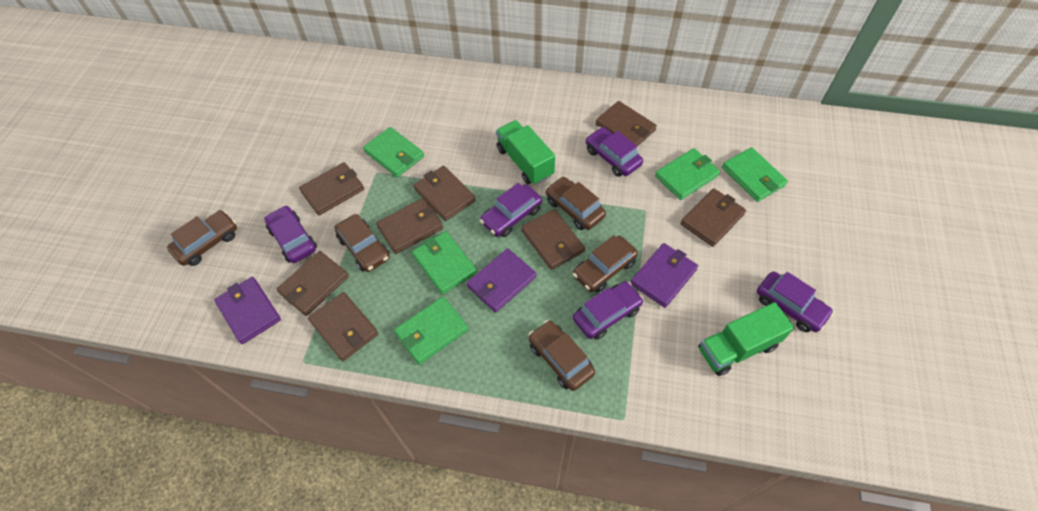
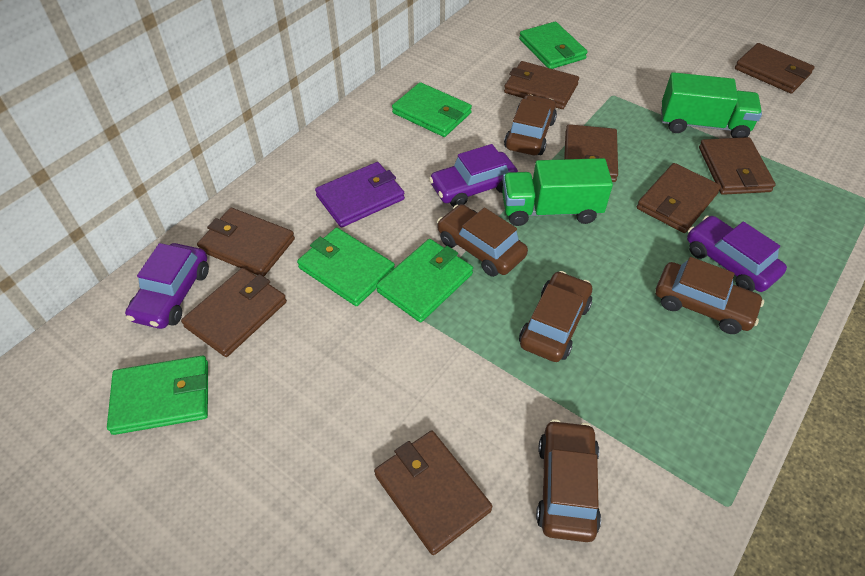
purple car: [264,205,317,263] [480,183,542,237] [573,281,644,340] [586,127,643,177] [757,271,834,332] = 5 -> [125,243,209,329] [429,144,518,207] [687,216,787,292] = 3
purple wallet: [214,277,281,344] [467,248,536,313] [631,243,698,308] = 3 -> [315,162,405,228] = 1

